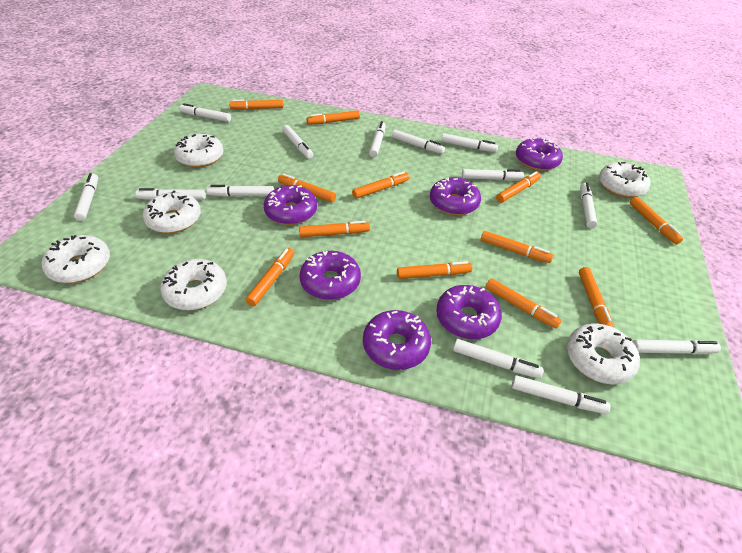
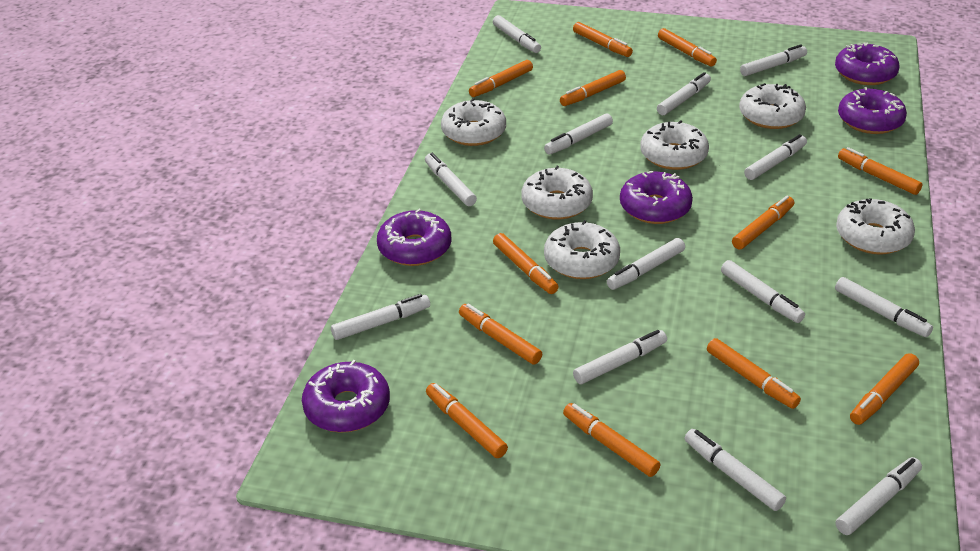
purple donut: [264,185,317,225] [300,251,361,300] [363,310,431,370] [430,177,481,215] [436,285,502,339] [516,138,563,171] = 6 -> [302,360,390,433] [377,208,451,266] [620,171,693,224] [835,43,900,85] [838,87,907,134] = 5

